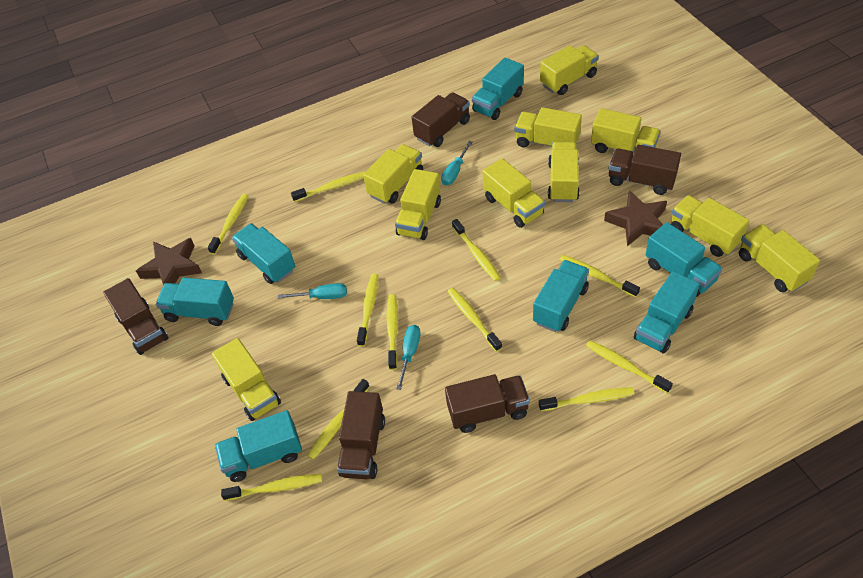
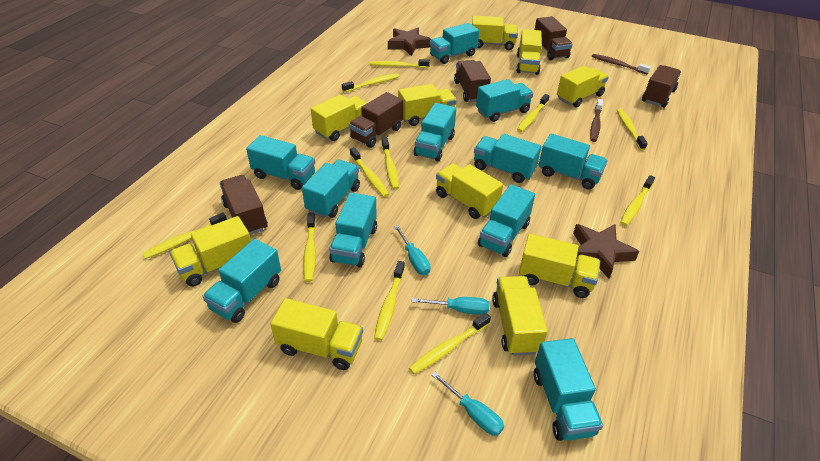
brown toothbrush: none = 0 -> [590,99,603,142] [592,54,651,74] = 2
turquoise truck: [156,278,234,326] [215,410,302,482] [232,223,295,284] [472,58,524,120] [533,260,589,332] [634,271,700,354] [646,222,723,297] = 7 -> [202,239,281,323] [246,135,315,190] [302,160,360,218] [329,193,377,267] [414,103,456,161] [430,23,479,64] [474,134,542,183] [476,79,533,122] [478,184,535,257] [534,338,603,441] [539,134,607,190] = 11

